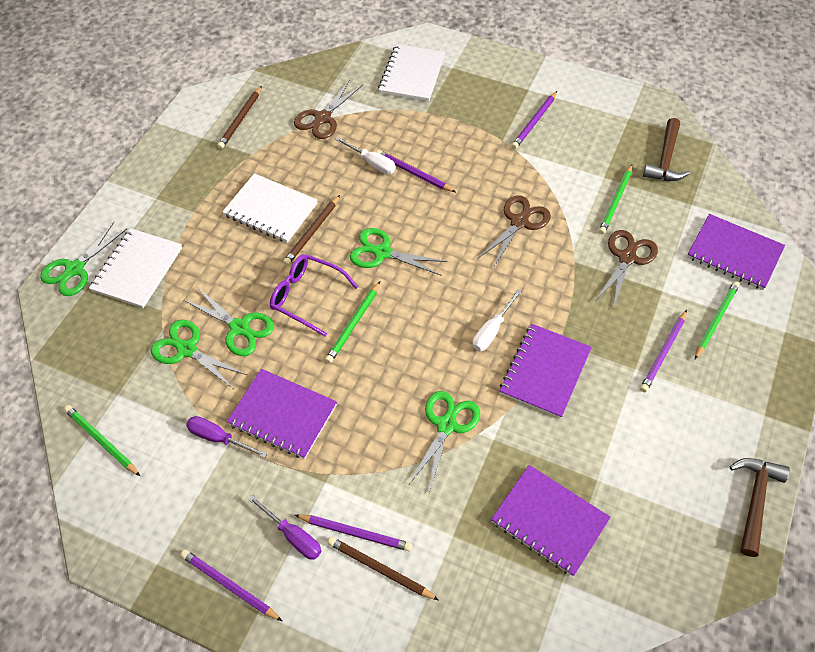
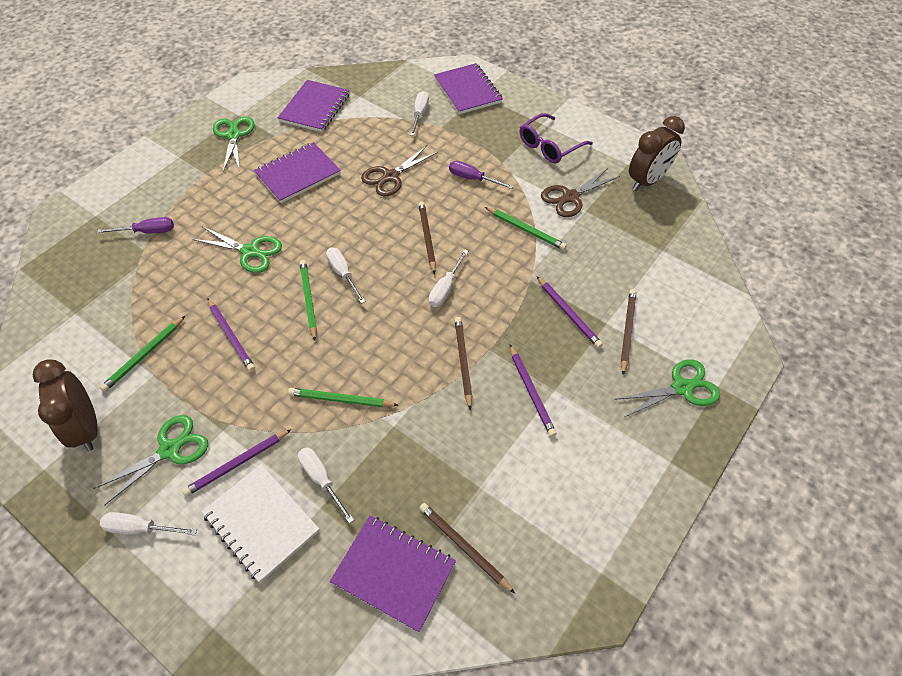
brown clock: none = 0 -> [33,359,98,451] [629,116,685,191] = 2
brown hammer: [643,118,690,181] [730,458,790,557] = 2 -> none = 0
brown pencil: [217,86,262,149] [283,195,340,265] [328,537,439,600] = 3 -> [418,202,436,274] [419,503,515,593] [454,317,472,410] [621,289,637,375] = 4
brown scissors: [294,81,363,139] [477,195,551,268] [595,230,658,309] = 3 -> [361,145,438,196] [541,168,620,217] = 2
green scissors: [40,222,127,296] [151,320,247,389] [184,287,274,356] [350,228,447,276] [409,391,480,493] = 5 -> [93,415,208,506] [192,226,282,273] [213,117,255,172] [614,359,720,417] = 4
purple pencil: [180,550,282,621] [295,514,412,551] [377,150,456,192] [511,91,557,149] [640,310,687,392] = 5 -> [182,429,292,497] [207,298,255,372] [510,345,557,437] [537,276,603,348] = 4
white notebook: [89,228,182,308] [222,173,317,243] [378,44,445,102] = 3 -> [201,464,319,583] = 1
white screwdriver: [335,137,396,174] [472,289,522,351] = 2 -> [100,512,197,535] [298,447,354,524] [326,248,366,304] [410,91,429,136] [429,249,468,307] = 5

